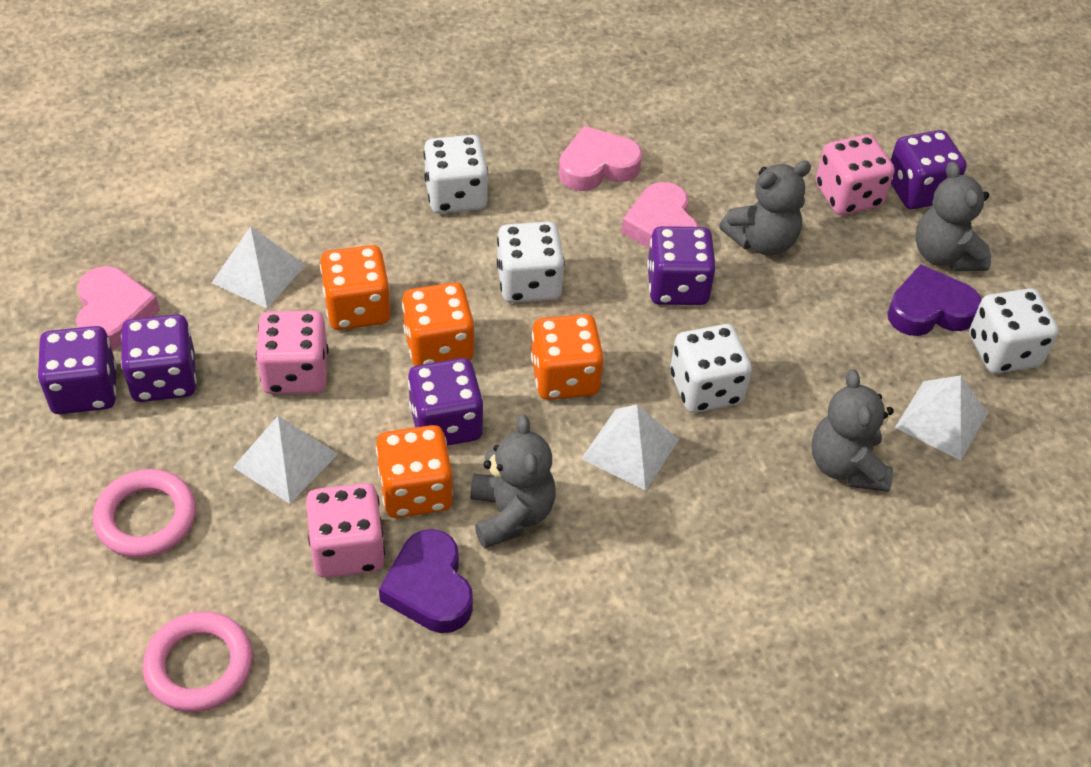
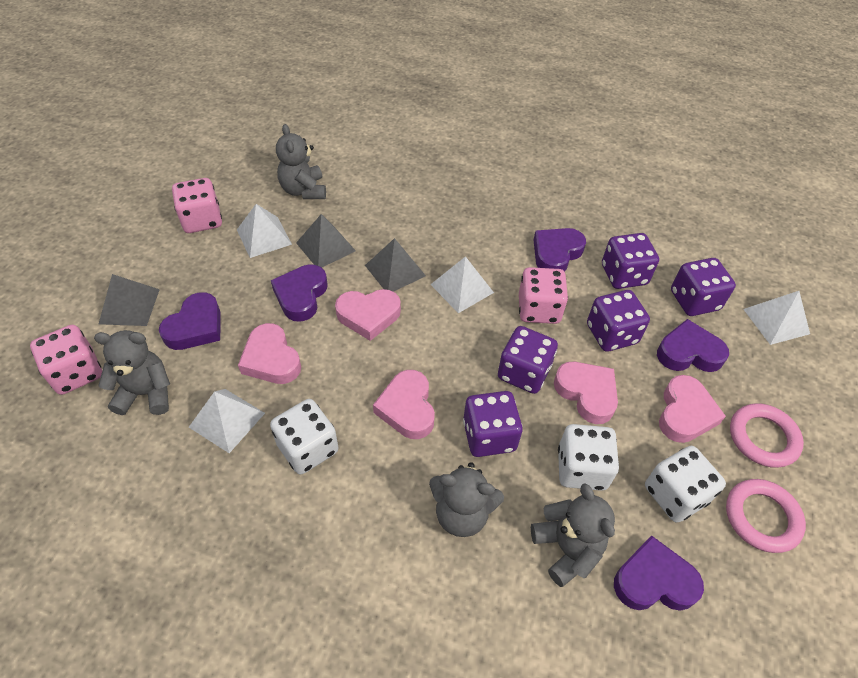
grey pyramid: none = 0 -> [99,274,160,326] [296,214,356,268] [365,238,426,292] = 3
orange dice: [320,245,391,330] [376,425,453,518] [402,282,475,366] [531,314,604,400] = 4 -> none = 0
pink heart: [76,266,160,350] [559,126,642,191] [621,182,699,249] = 3 -> [238,323,301,384] [335,289,401,341] [373,370,435,439] [554,362,618,424] [659,375,726,443] = 5
purple heart: [379,529,473,633] [887,264,981,336] = 2 -> [159,292,220,350] [271,264,328,322] [534,228,586,272] [614,535,704,611] [657,319,729,372] = 5
white dice: [424,135,488,214] [497,222,564,303] [670,324,752,413] [969,288,1059,374] = 4 -> [270,399,339,475] [558,424,619,491] [645,446,726,523] = 3

